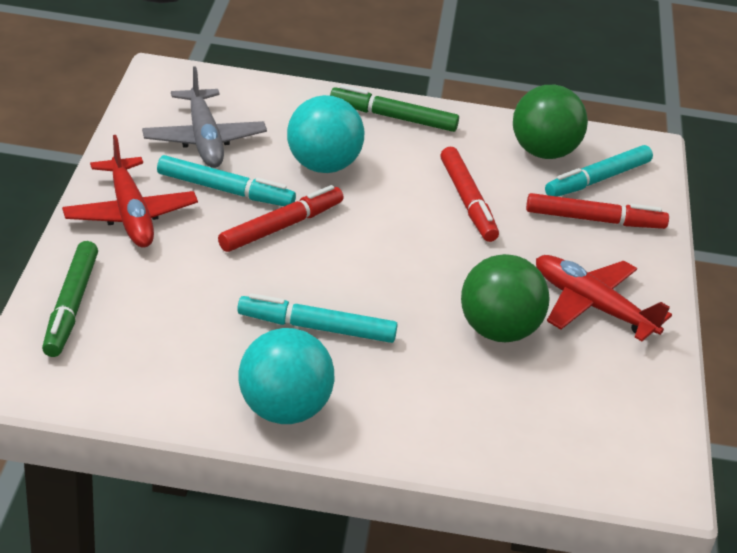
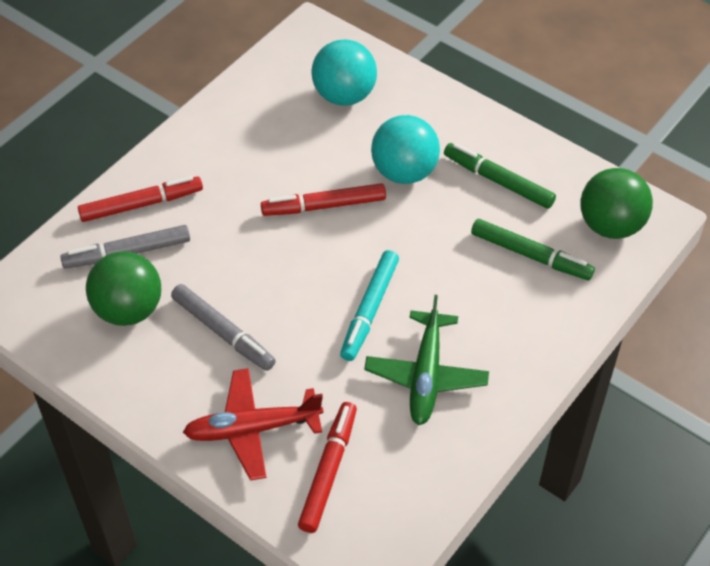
green plane: none = 0 -> [364,295,489,425] = 1
grey marker: none = 0 -> [60,225,190,269] [171,284,276,371] = 2
grey plane: [142,66,267,168] = 1 -> none = 0
red plane: [62,135,198,247] [536,255,672,341] = 2 -> [183,368,324,481] = 1
turquoise marker: [157,155,296,206] [237,293,398,343] [545,145,653,197] = 3 -> [340,250,399,361] = 1

